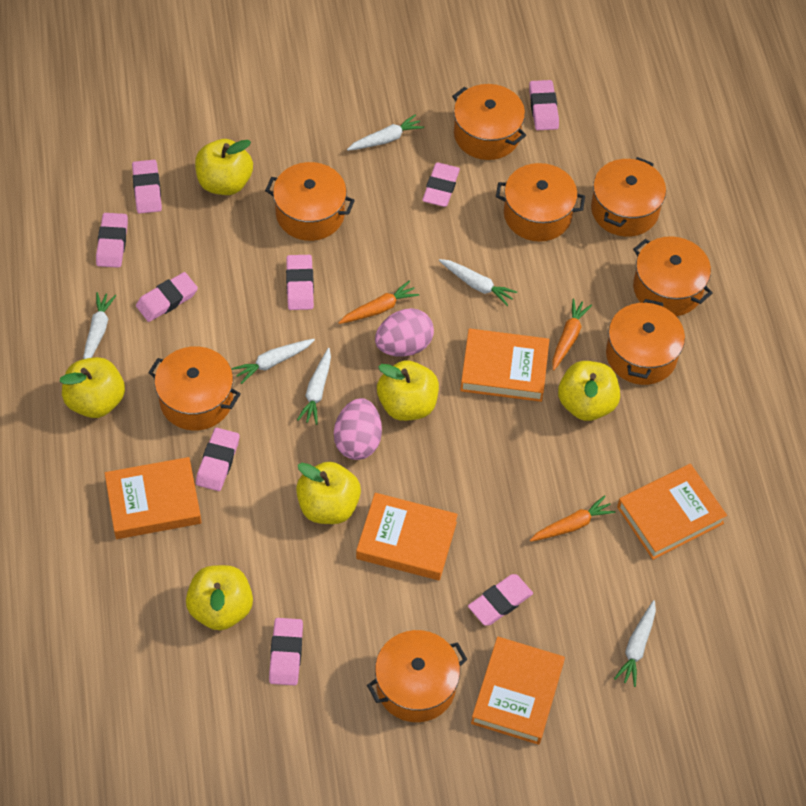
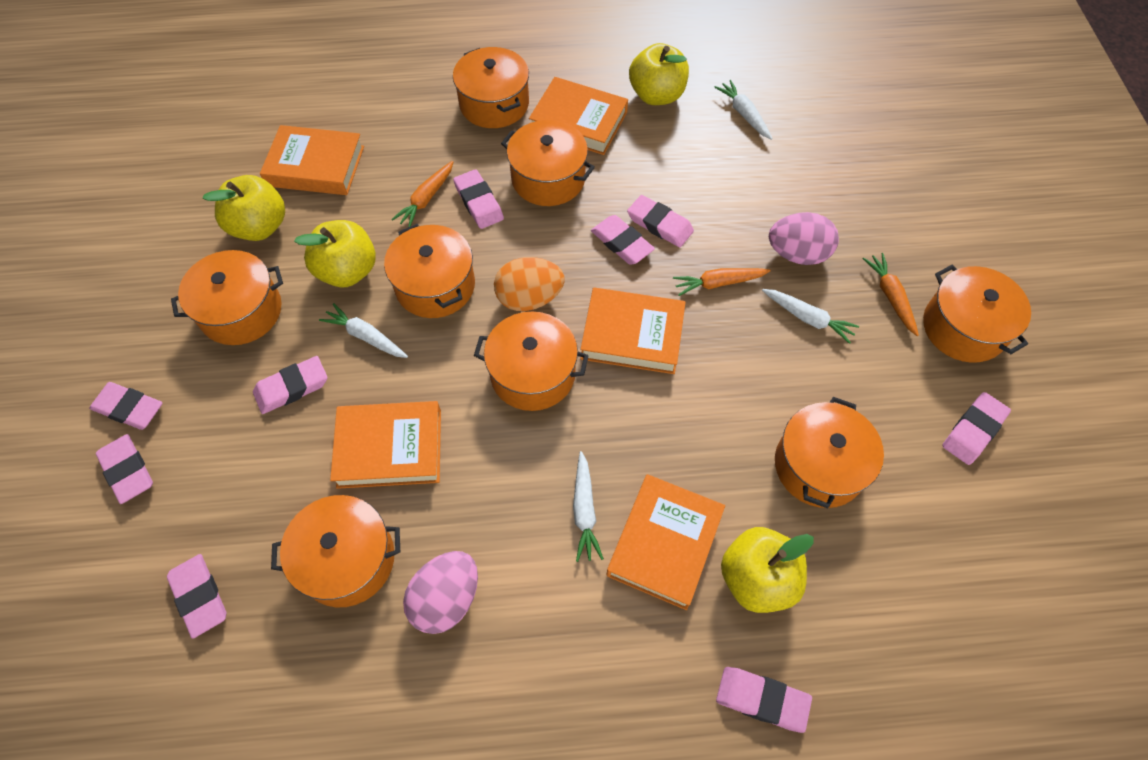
orange egg: none = 0 -> [494,257,564,311] = 1
white carrot: [83,292,116,359] [232,339,315,384] [297,348,331,425] [347,114,424,151] [439,259,517,306] [614,600,656,687] = 6 -> [319,303,408,358] [573,451,604,562] [715,80,772,140] [762,289,859,344] = 4
yellow apple: [59,357,125,418] [186,565,253,630] [195,139,253,195] [296,462,361,524] [377,360,439,421] [558,361,620,421] = 6 -> [203,175,285,241] [294,220,376,287] [629,43,689,105] [721,527,814,613] = 4

